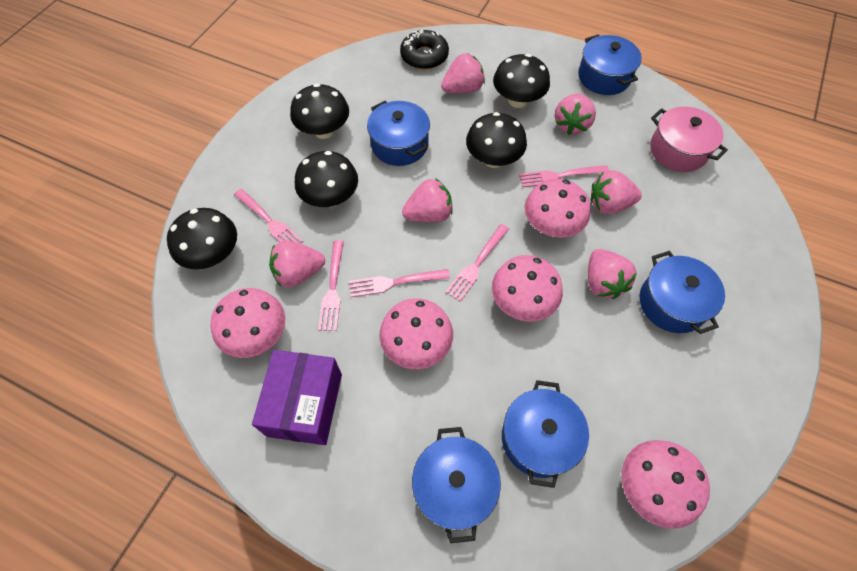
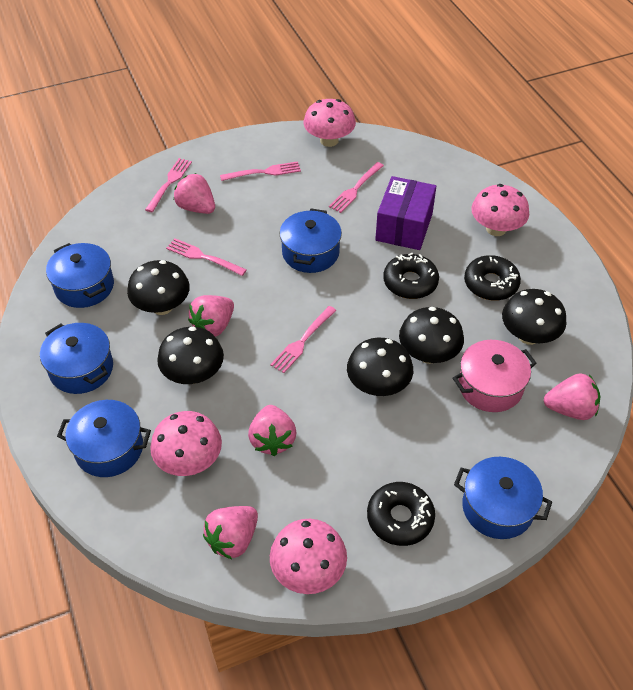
black donut: [400,30,449,69] = 1 -> [367,482,435,546] [383,253,439,299] [464,255,521,301] = 3
pink mushroom: [210,288,285,358] [379,298,453,369] [492,255,563,322] [525,179,591,238] [622,440,710,529] = 5 -> [150,411,222,476] [270,519,347,594] [303,99,356,147] [471,184,529,236] = 4
pink strawberry: [269,240,325,287] [402,178,453,222] [441,53,485,93] [554,94,596,135] [588,249,637,299] [591,170,642,214] = 6 -> [174,173,215,214] [188,295,234,337] [203,506,258,559] [248,405,296,456] [543,373,600,420] = 5

